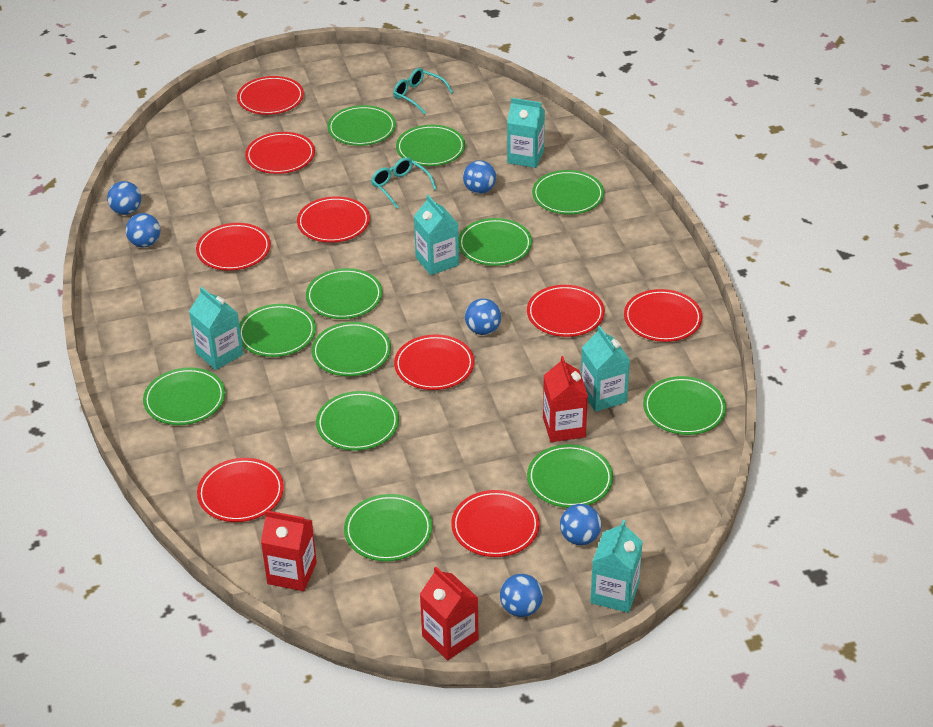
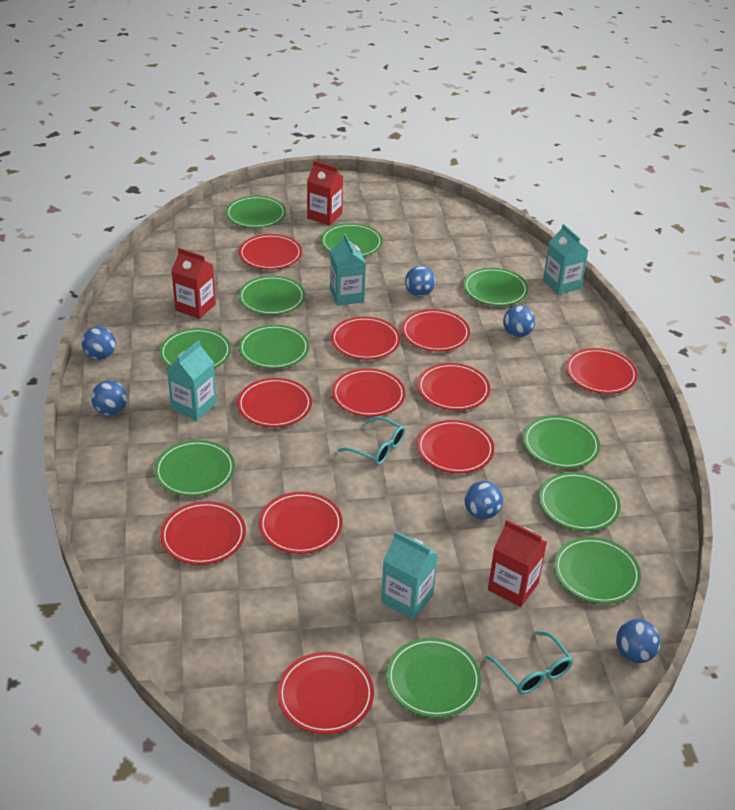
green plate: [143,367,225,425] [239,304,316,357] [306,268,383,319] [311,322,391,376] [316,391,399,451] [328,105,396,146] [344,494,432,561] [396,125,465,166] [459,218,532,266] [527,444,613,508] [532,170,604,215] [643,376,726,435] = 12 -> [154,440,235,496] [159,328,231,368] [226,196,286,228] [238,276,305,315] [239,325,309,369] [321,223,383,257] [386,638,481,718] [463,268,529,306] [523,416,600,468] [539,472,621,531] [554,537,641,604] = 11
red plate: [196,223,271,271] [197,458,284,522] [237,76,304,115] [245,132,315,174] [297,196,370,243] [394,334,474,390] [451,490,540,557] [527,285,605,337] [624,289,702,342] = 9 -> [160,501,246,565] [237,378,312,427] [239,234,302,270] [259,492,343,554] [277,652,374,734] [331,317,400,360] [332,368,406,417] [402,309,470,352] [417,363,490,410] [417,420,494,473] [566,348,638,394] = 11
turquoise carton: [189,287,243,370] [414,195,459,275] [507,98,545,168] [581,326,630,412] [590,520,643,613] = 5 -> [167,340,217,421] [330,234,366,306] [381,531,438,619] [543,224,588,295] = 4

